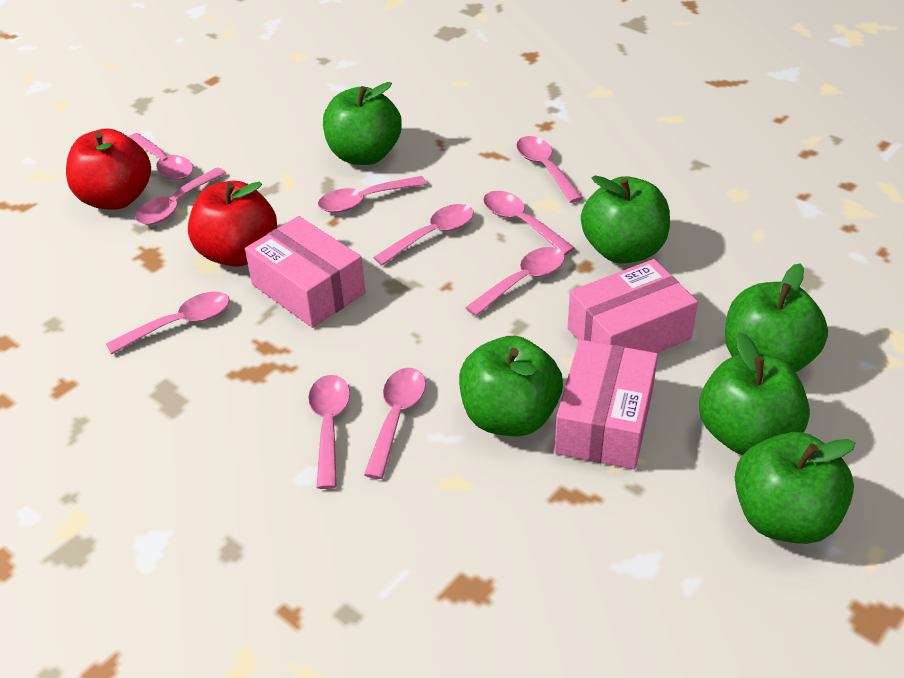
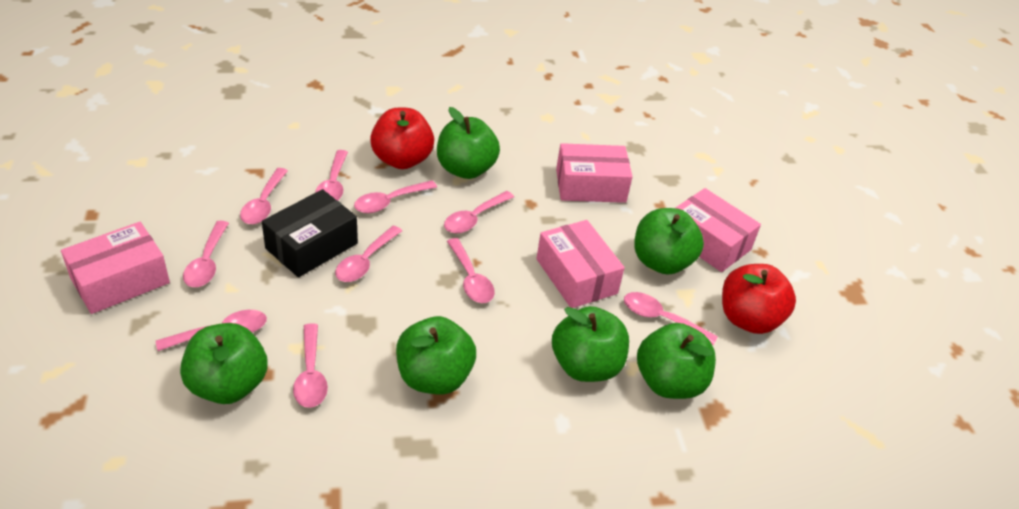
black box: none = 0 -> [262,189,358,277] = 1
pink box: [245,216,365,328] [554,340,658,470] [568,259,698,353] = 3 -> [61,222,170,314] [536,220,625,308] [556,143,633,203] [675,188,761,272] = 4

